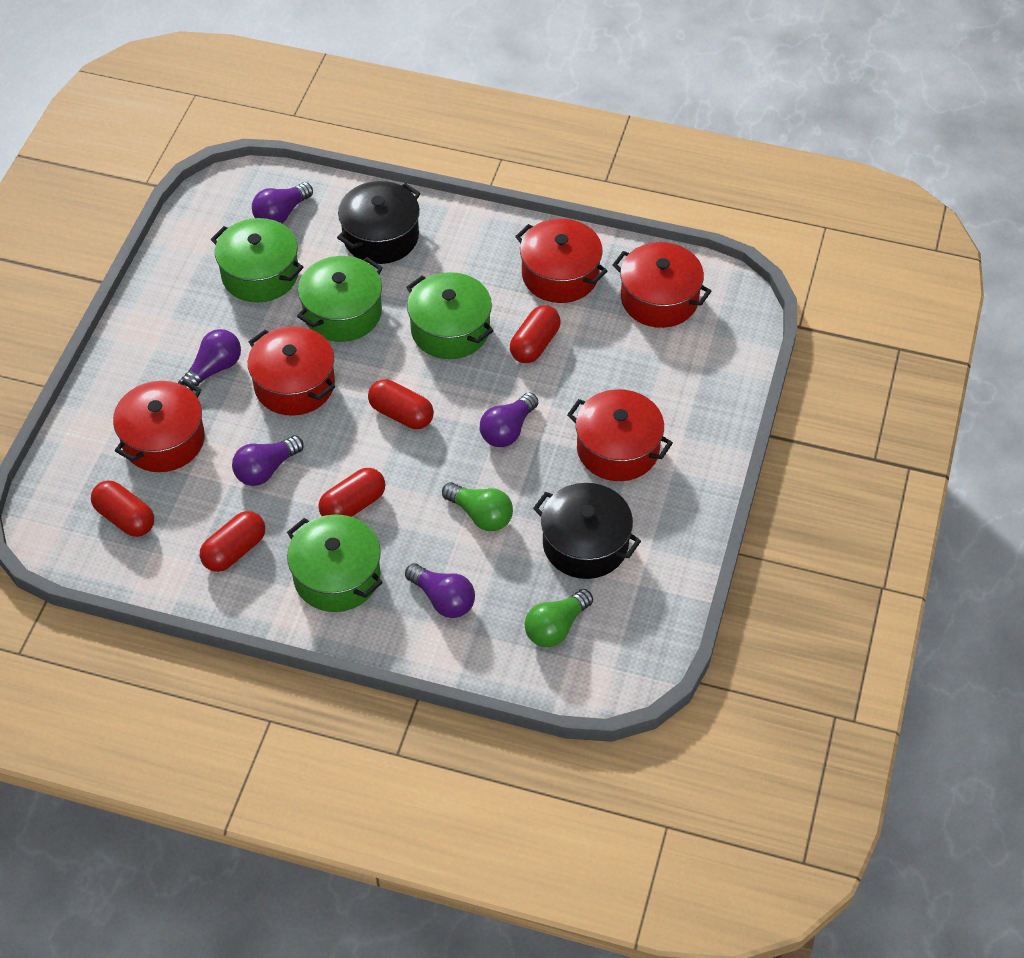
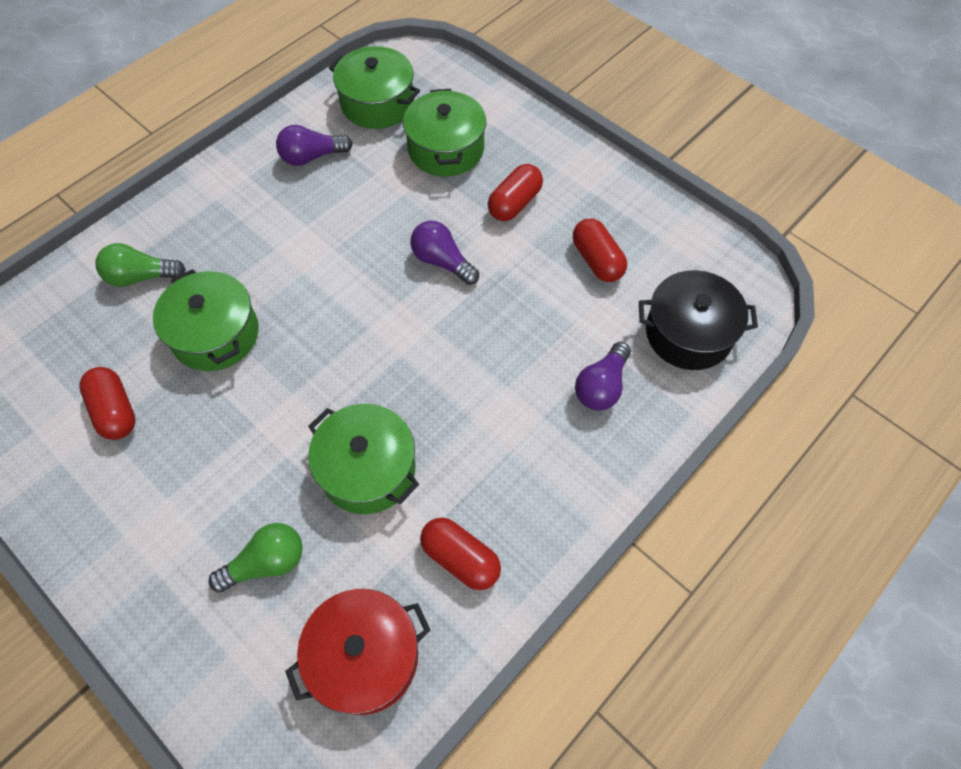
black pot: [337,181,420,264] [533,483,641,579] = 2 -> [639,270,758,370] = 1
purple light bulb: [178,329,241,392] [232,436,304,486] [252,182,313,223] [405,563,475,618] [480,392,538,447] = 5 -> [276,125,353,166] [410,221,479,285] [575,342,631,411] = 3
red capsule: [91,481,154,537] [200,511,265,572] [318,468,385,517] [368,379,434,429] [510,305,561,363] = 5 -> [79,367,136,440] [420,517,501,590] [488,164,543,221] [573,219,627,282] = 4
red pot: [113,380,205,472] [248,326,335,416] [515,219,607,303] [567,389,673,481] [612,242,711,328] = 5 -> [285,589,430,715] = 1

